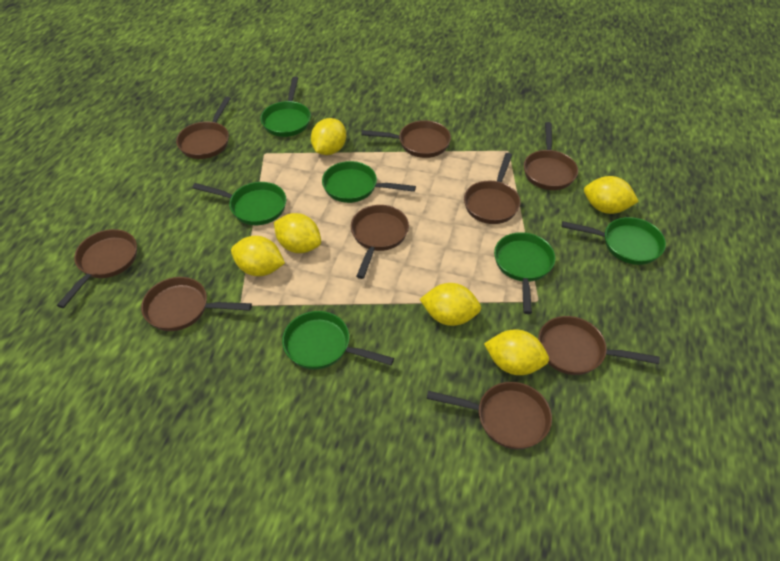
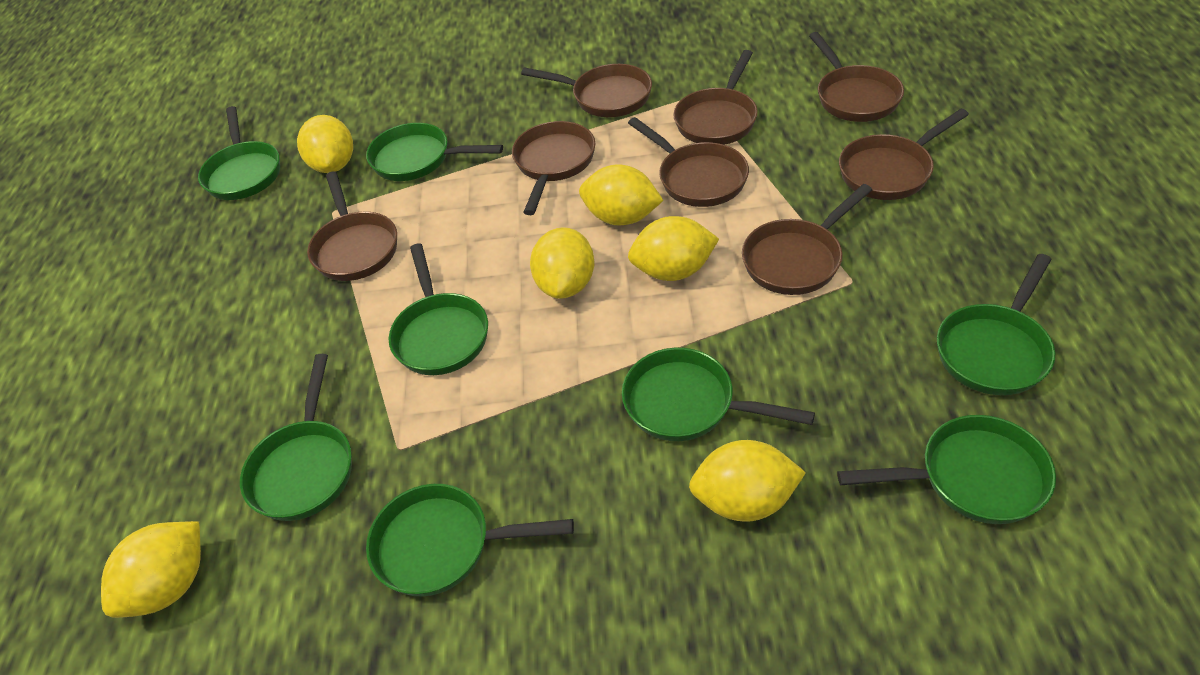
brown pan: [57,229,137,308] [141,277,252,331] [176,96,231,159] [351,205,409,279] [362,120,451,158] [427,382,552,449] [464,153,521,224] [524,122,578,190] [538,316,660,375] = 9 -> [307,172,397,281] [512,121,595,215] [521,64,652,117] [628,117,749,207] [673,50,758,145] [742,184,872,295] [809,32,904,122] [839,109,969,200] = 8
green pan: [192,182,286,225] [261,76,311,137] [282,311,394,370] [322,161,416,203] [494,232,555,314] [562,217,666,265] = 6 -> [198,106,280,200] [240,354,352,521] [366,123,503,181] [366,484,574,597] [388,243,488,375] [622,348,815,441] [837,415,1056,524] [937,254,1055,395] = 8

